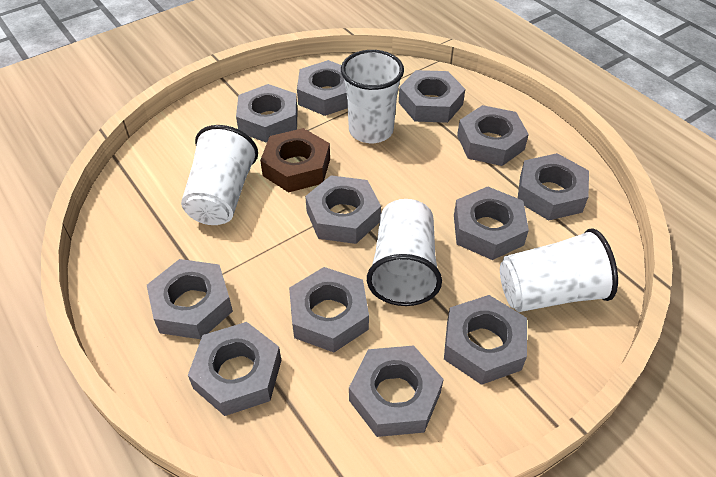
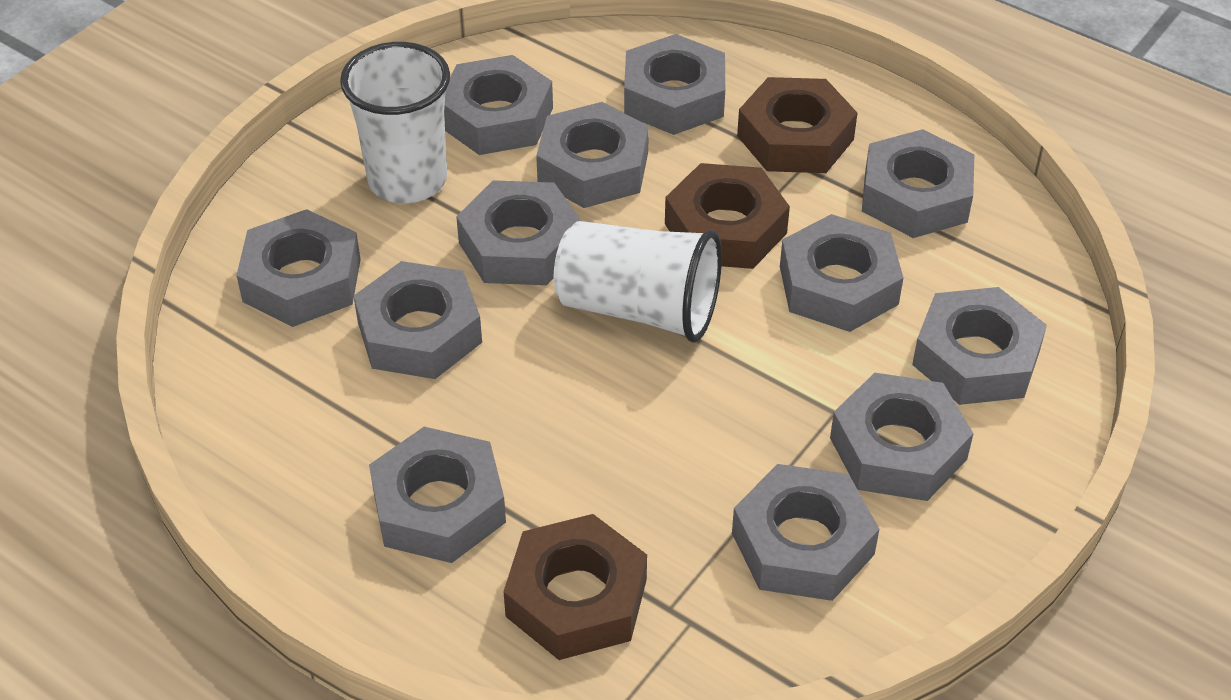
brown nut: [260,128,330,193] = 1 -> [503,514,647,660] [665,163,790,269] [737,77,857,173] = 3
white cup: [181,125,258,225] [341,50,404,143] [367,199,442,306] [500,228,618,312] = 4 -> [340,42,450,203] [554,221,722,343] = 2

